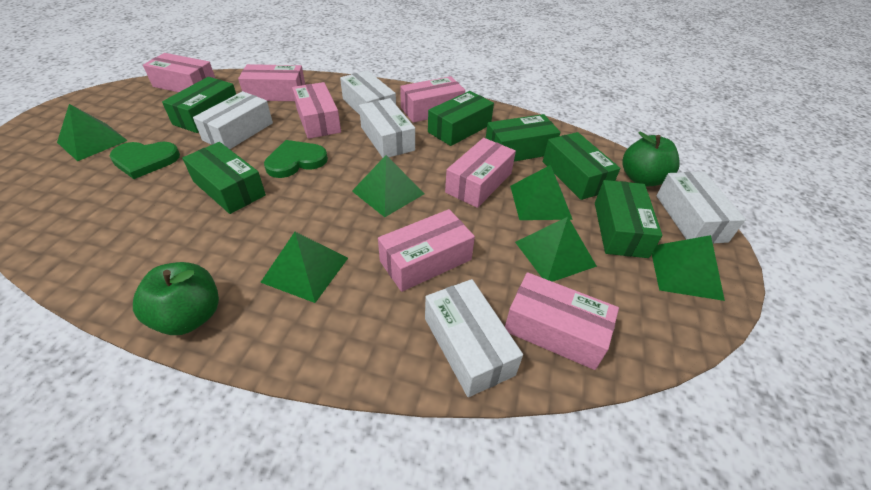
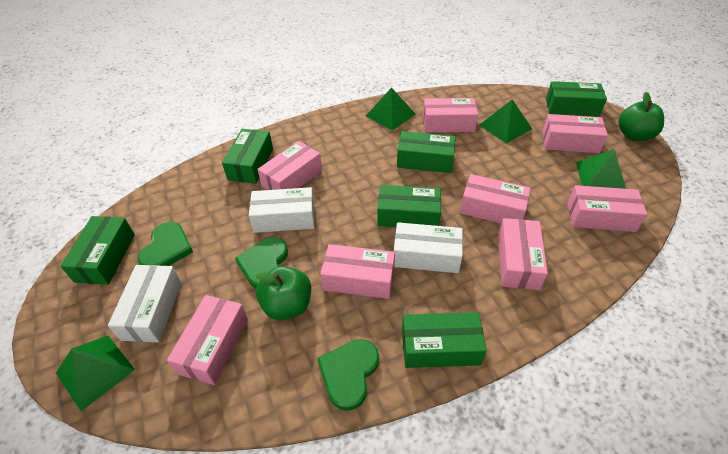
green heart: [109,142,180,179] [264,140,328,178] = 2 -> [138,222,193,266] [235,237,288,289] [317,339,379,411] = 3
green pyramid: [57,104,128,161] [260,232,348,303] [352,155,424,217] [510,165,573,220] [515,217,597,282] [652,235,725,301] = 6 -> [56,336,135,411] [366,88,416,131] [479,99,532,143] [576,149,626,189] = 4
pink box: [143,53,216,92] [238,64,305,101] [292,82,341,139] [378,209,475,292] [400,76,465,123] [445,138,516,208] [505,272,619,370] = 7 -> [167,295,248,385] [257,141,322,190] [320,244,395,299] [423,98,478,132] [460,174,531,224] [498,218,548,290] [542,114,608,153] [567,185,647,232] = 8
white box: [193,91,273,149] [340,70,396,115] [359,98,415,158] [425,279,523,397] [656,172,746,243] = 5 -> [108,265,182,342] [249,187,315,233] [394,222,463,273] = 3

